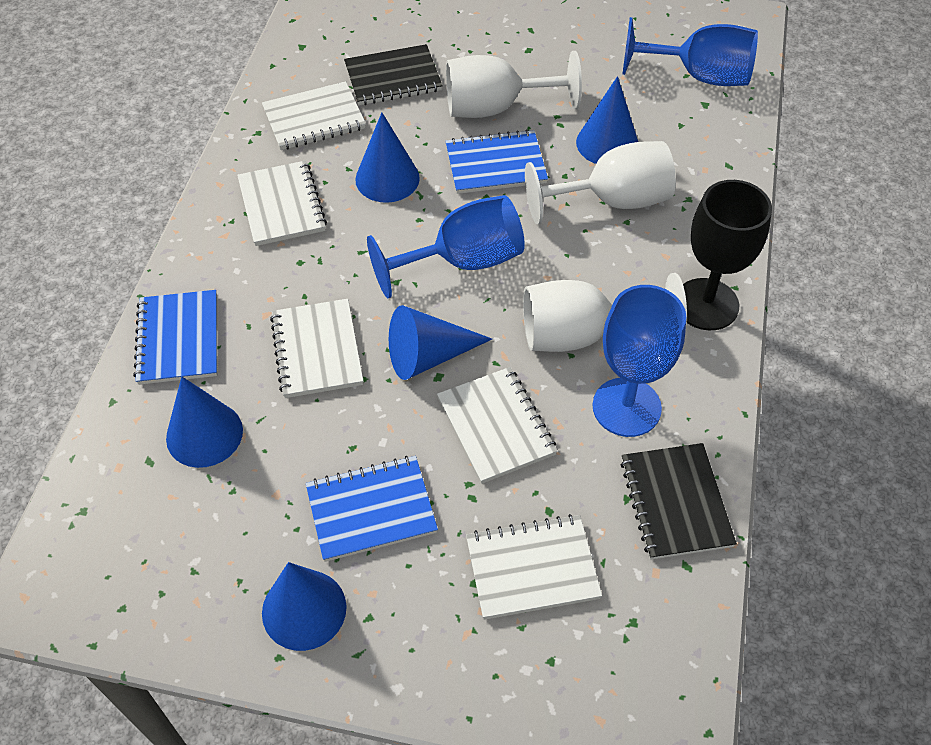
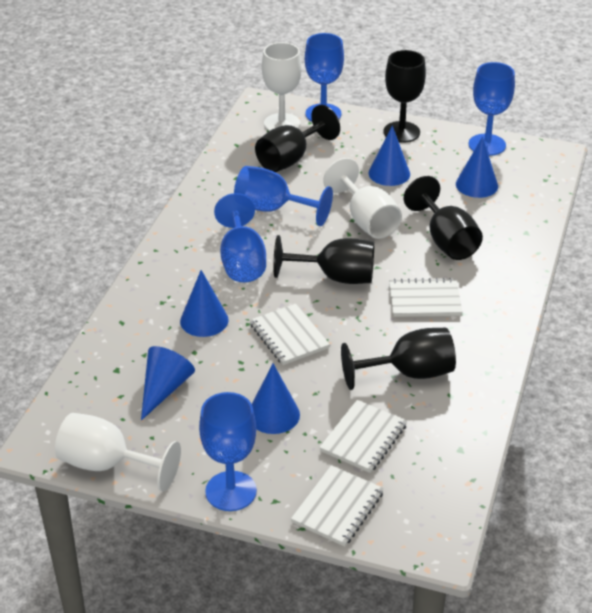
black goblet: [683,180,772,330] = 1 -> [255,105,340,172] [273,235,374,284] [341,328,456,390] [383,50,426,143] [403,176,483,260] = 5
black notebook: [344,44,443,105] [620,443,737,560] = 2 -> none = 0
blue goblet: [367,195,525,298] [592,285,686,437] [622,17,758,86] = 3 -> [199,392,257,511] [214,193,266,282] [234,166,333,226] [305,33,344,121] [469,62,515,156] = 5
blue notebook: [133,290,217,385] [306,456,438,562] [445,129,548,194] = 3 -> none = 0
white notebook: [237,160,327,246] [262,81,366,150] [270,299,363,398] [437,367,557,484] [466,514,602,620] = 5 -> [250,304,330,365] [291,465,384,547] [319,400,407,473] [389,278,463,317] = 4

